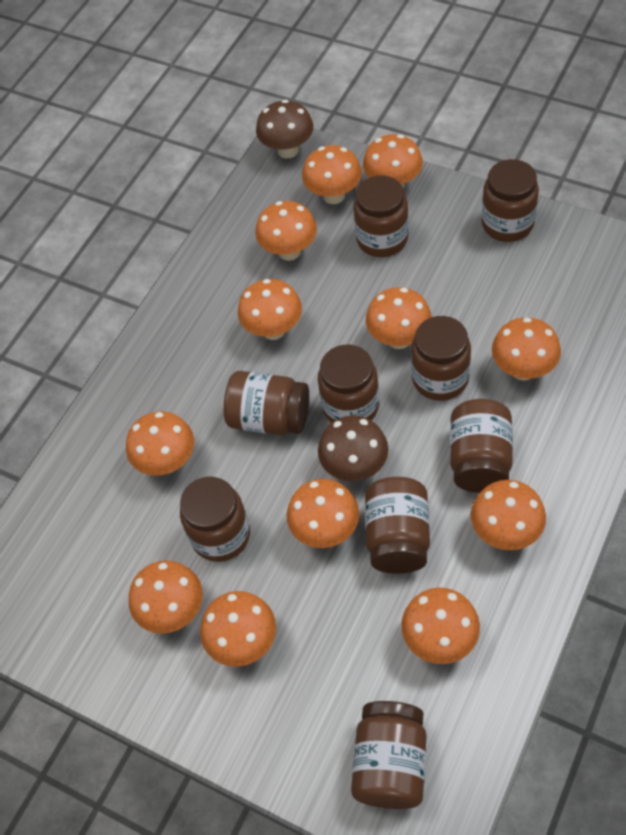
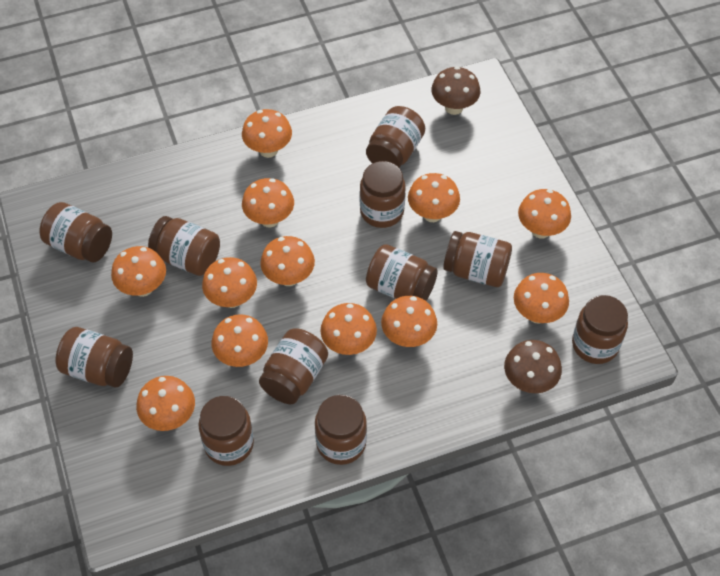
brown jar: [180,477,250,562] [224,371,309,435] [318,345,379,423] [351,701,426,809] [353,175,409,257] [365,477,430,574] [411,316,471,401] [450,399,513,493] [481,159,539,242] = 9 -> [39,202,112,263] [56,327,133,388] [148,216,220,276] [199,396,254,466] [259,328,328,404] [315,395,367,465] [360,161,406,228] [366,106,425,168] [366,244,438,301] [443,231,512,287] [572,295,628,364] = 11

